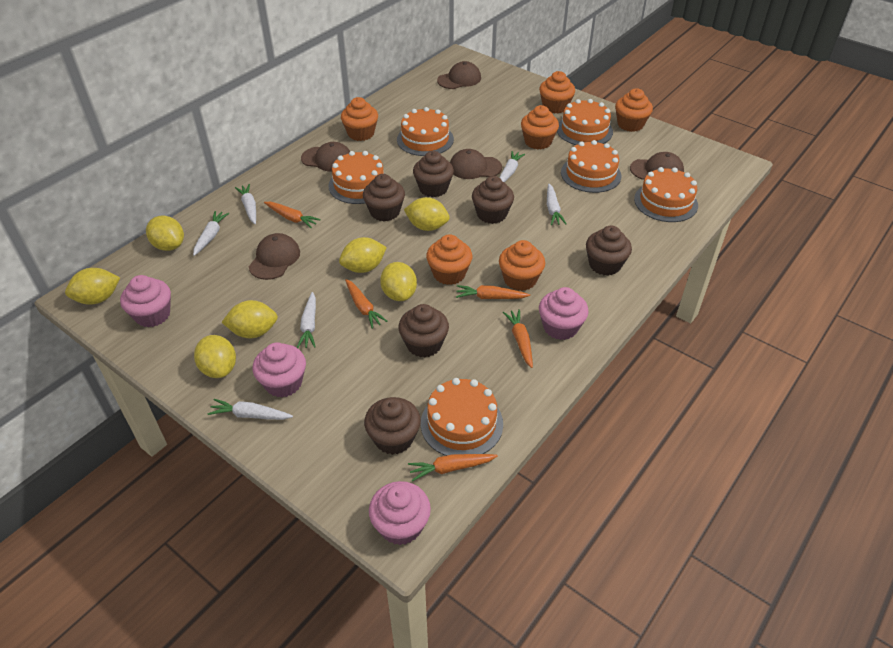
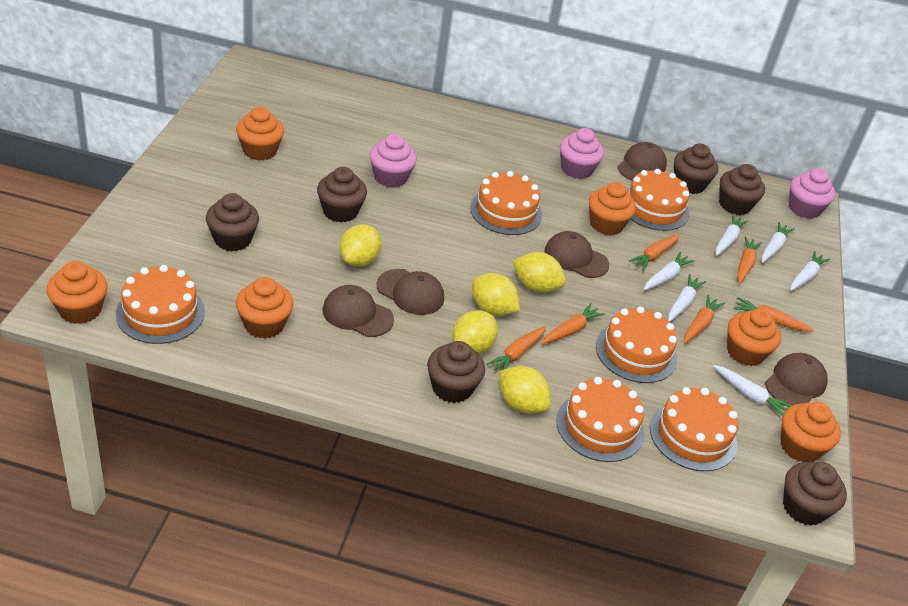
orange carrot: [264,202,321,228] [345,279,388,329] [408,454,498,481] [456,285,530,299] [503,309,533,368] = 5 -> [486,326,546,370] [542,303,605,344] [629,234,680,271] [684,295,725,343] [734,297,814,332] [737,237,762,284] = 6
pink cupcake: [120,275,171,327] [253,342,306,398] [369,481,431,545] [539,287,589,340] = 4 -> [369,134,417,187] [560,128,604,179] [789,168,836,219] = 3
yellow lemon: [65,268,120,305] [146,216,184,251] [194,335,236,378] [221,300,278,338] [339,237,387,273] [380,262,417,301] [404,197,450,231] = 7 -> [340,224,381,267] [452,310,498,354] [472,273,520,316] [499,366,551,414] [513,252,566,293] = 5

